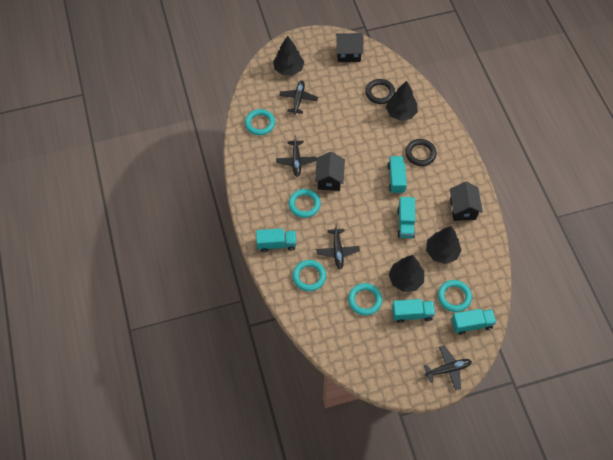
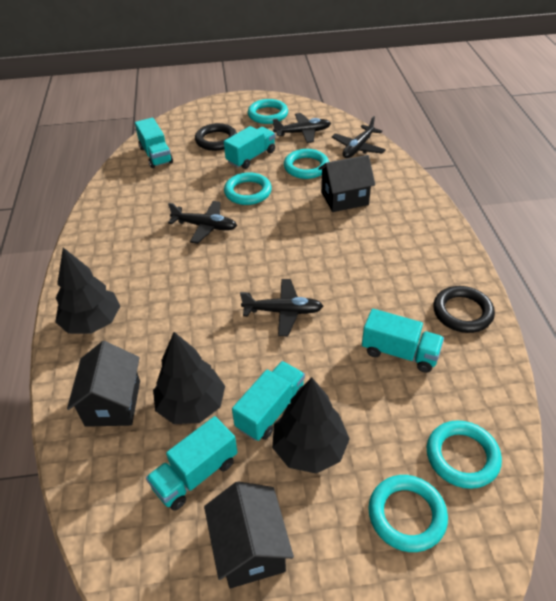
black tree: [273,36,304,75] [386,81,418,121] [389,255,424,292] [426,226,462,264] = 4 -> [55,247,120,334] [153,332,225,424] [272,377,350,474] = 3

